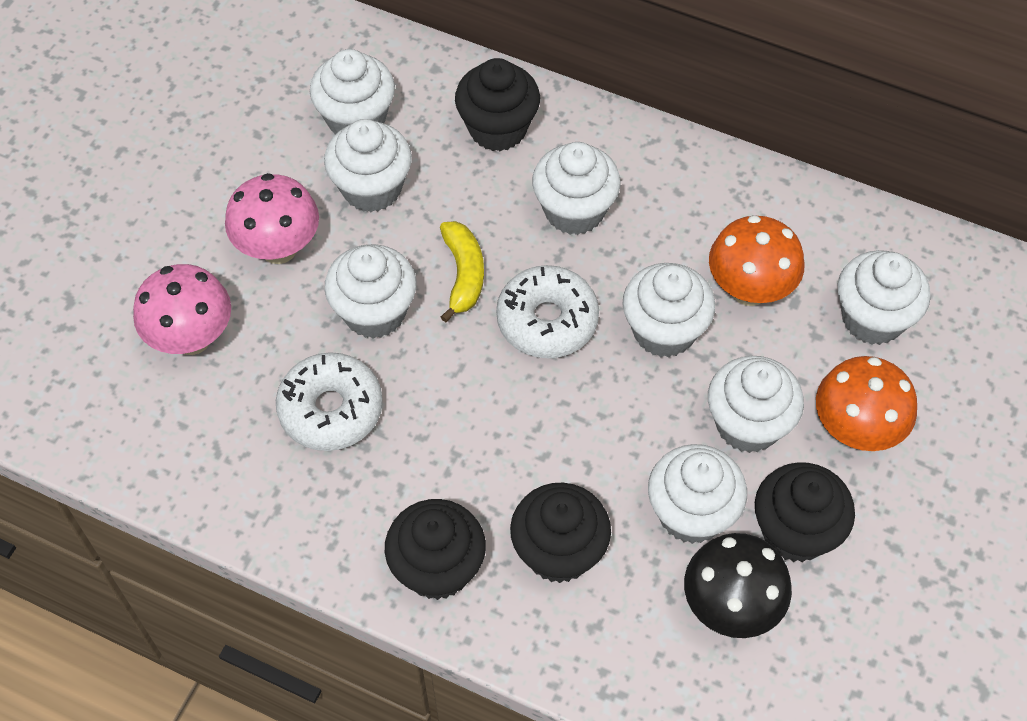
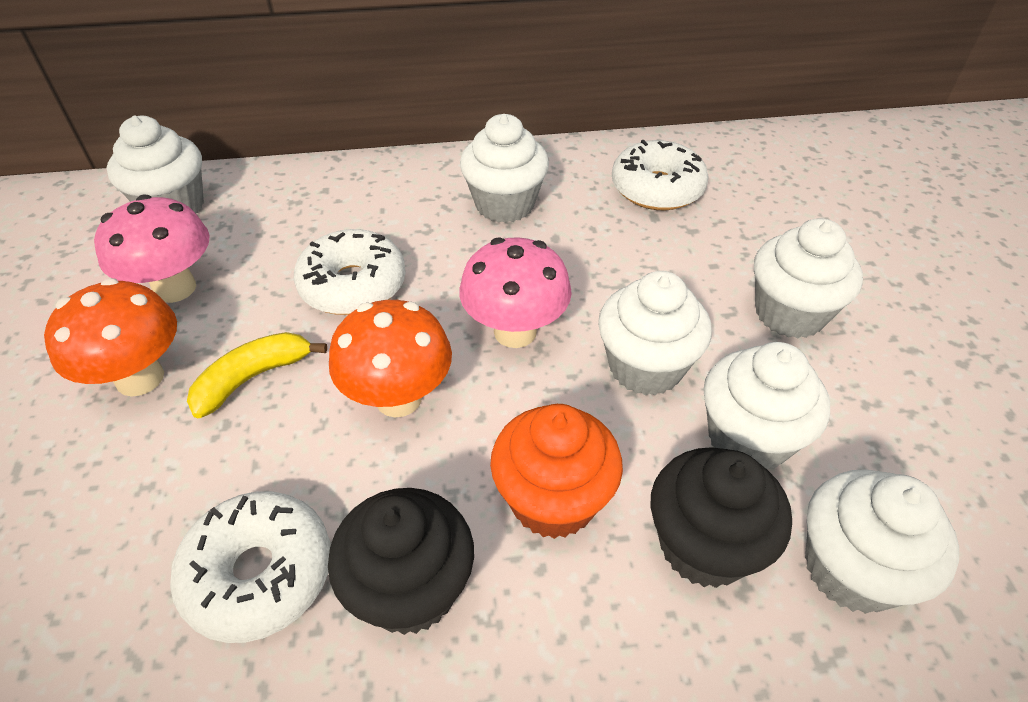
black cupcake: [385,499,486,600] [455,58,540,151] [510,483,611,583] [755,462,855,562] = 4 -> [328,488,474,635] [651,447,792,588] = 2
black mushroom: [684,533,792,638] = 1 -> none = 0
orange cupcake: none = 0 -> [490,404,623,539] = 1
white cupcake: [310,49,395,134] [324,119,412,212] [324,244,417,339] [532,142,621,235] [623,263,715,358] [648,444,747,544] [708,356,804,453] [838,250,931,345] = 8 -> [107,116,204,213] [460,114,549,223] [598,271,712,396] [703,342,830,470] [754,218,863,339] [805,469,959,614] = 6
white donut: [276,352,383,451] [496,265,599,358] = 2 -> [170,491,330,643] [294,229,406,315] [612,140,709,210] = 3

